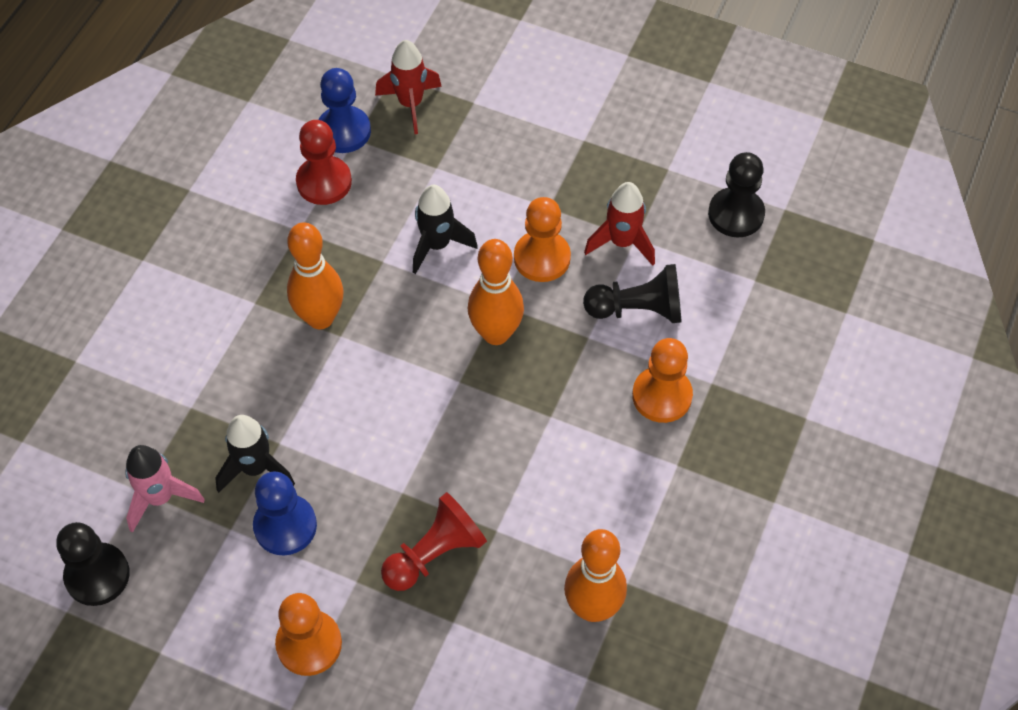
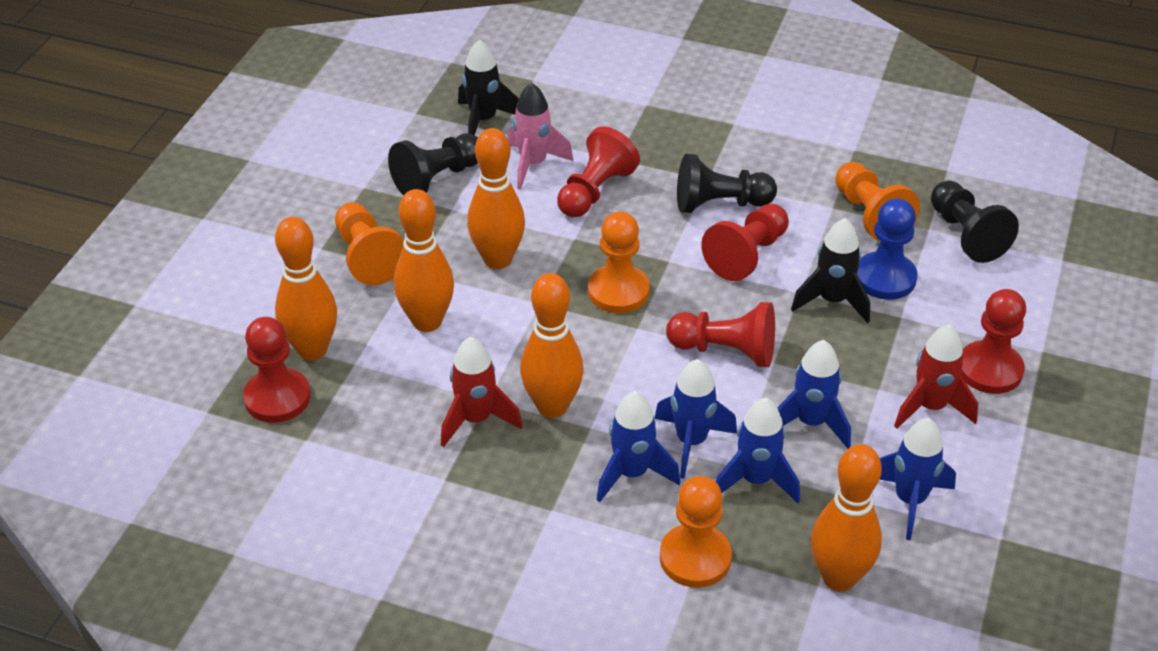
blue pawn: [253,472,317,555] [318,68,371,153] = 2 -> [857,198,918,300] = 1
blue rocket: none = 0 -> [597,391,680,502] [654,359,737,479] [716,398,800,503] [777,340,851,449] [880,418,956,540] = 5
orange bowling pin: [287,222,344,329] [468,239,524,345] [564,529,627,622] = 3 -> [275,217,337,360] [394,189,454,332] [467,128,525,269] [520,273,583,418] [811,444,882,592] = 5
orange pawn: [275,593,342,676] [514,197,571,282] [632,338,693,423] = 3 -> [335,202,404,285] [588,212,650,313] [660,476,732,588] [835,162,920,241] = 4
red pawn: [296,120,352,205] [381,492,487,591] = 2 -> [243,317,311,423] [557,127,640,217] [666,302,775,367] [701,204,789,281] [961,289,1026,394] = 5

